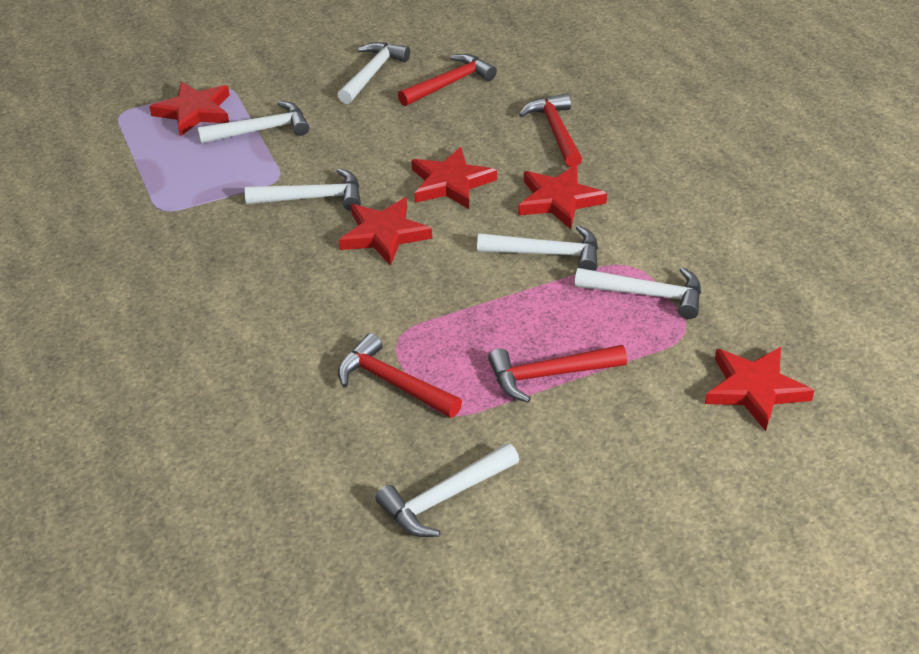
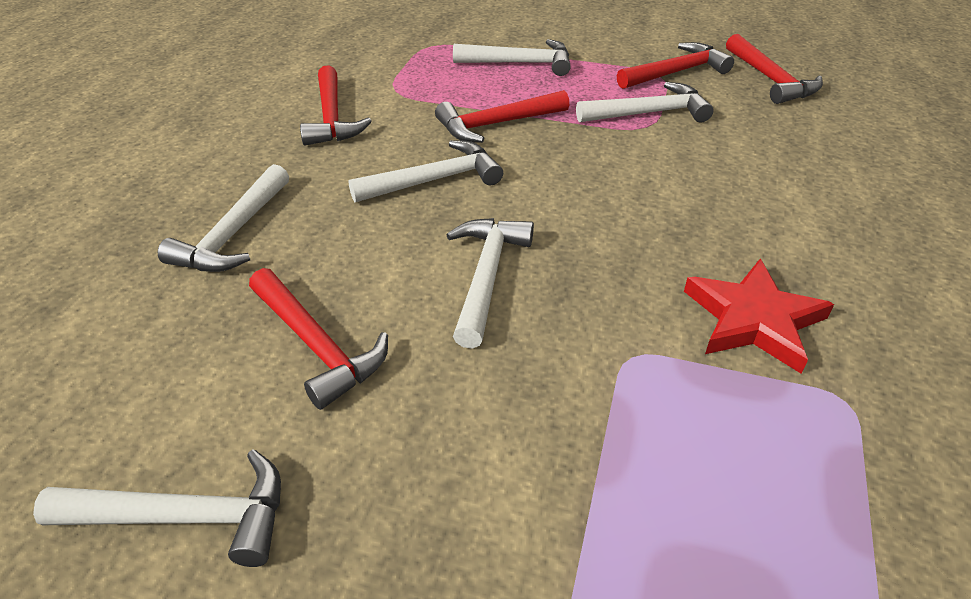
red hammer: [338,333,462,418] [398,54,497,106] [488,345,627,403] [519,93,582,167] = 4 -> [249,268,388,410] [300,65,372,145] [435,90,569,143] [617,42,734,89] [726,34,823,104] = 5
red star: [149,81,230,136] [339,198,432,266] [411,147,497,209] [518,165,607,229] [705,347,814,431] = 5 -> [684,259,834,374] = 1

